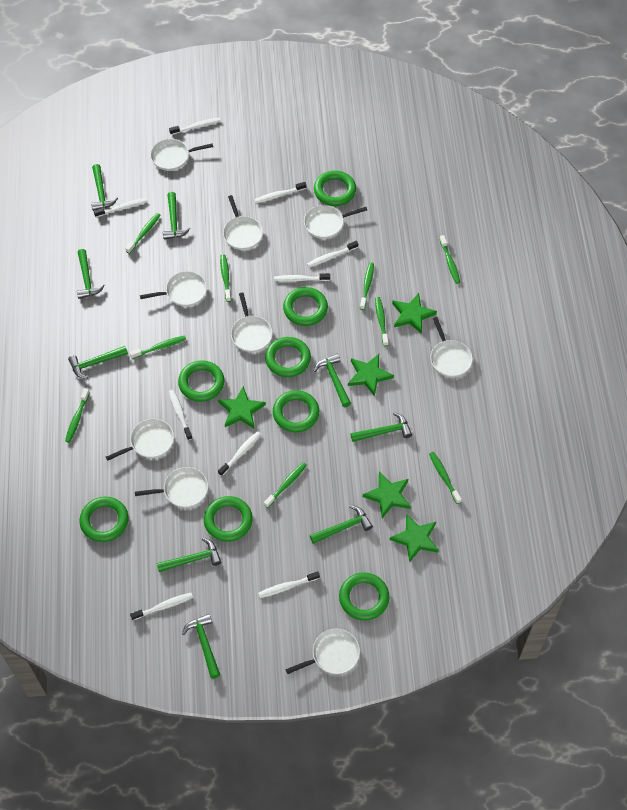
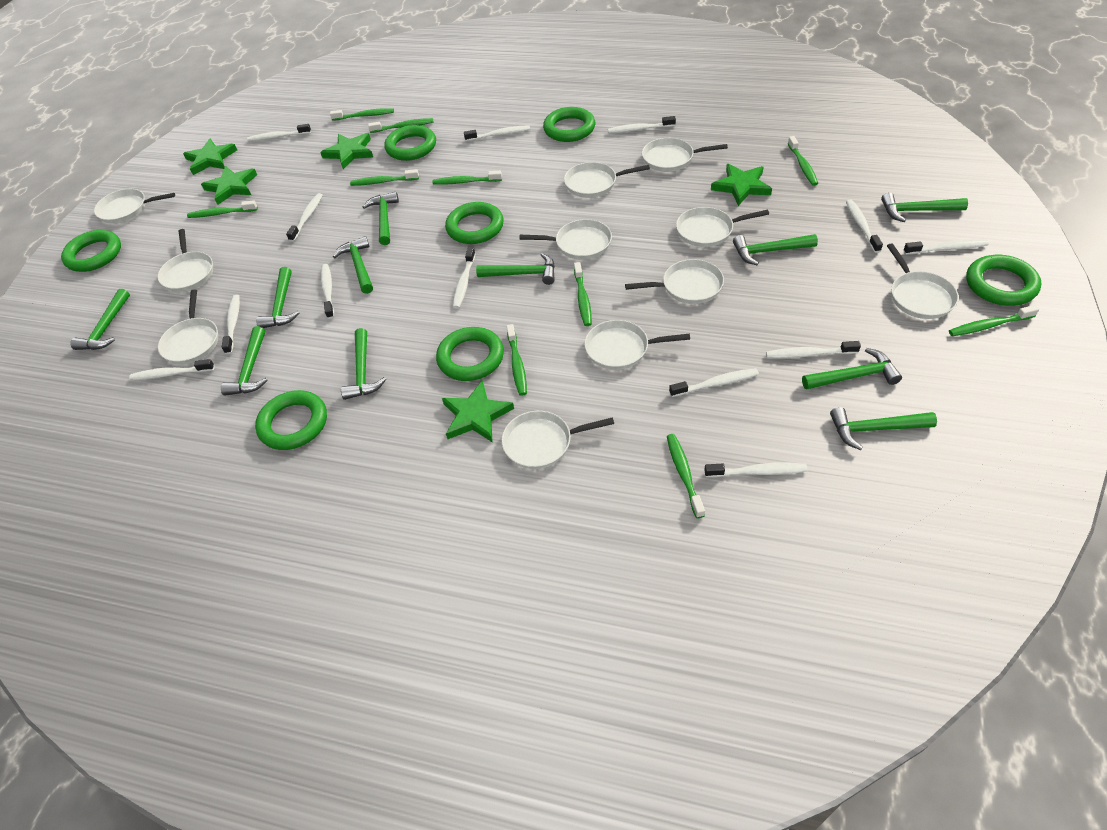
green hammer: [68,346,128,379] [77,249,105,299] [91,164,118,211] [156,538,221,572] [163,192,190,239] [182,614,220,679] [310,505,373,544] [314,354,351,407] [351,412,412,442] = 9 -> [70,289,130,350] [221,326,268,396] [256,267,300,328] [333,236,373,294] [341,328,386,400] [363,192,399,245] [476,253,555,285] [733,234,818,265] [802,348,902,390] [830,407,937,450] [881,193,968,222] = 11
green ring: [80,496,129,542] [178,360,224,402] [204,496,253,542] [265,337,311,377] [273,390,319,432] [283,287,328,326] [314,171,356,206] [339,572,389,621] = 8 -> [61,230,121,272] [255,390,327,450] [384,125,436,161] [436,327,504,381] [445,202,504,244] [543,107,595,142] [966,255,1042,306] = 7
green toothbrush: [65,388,90,443] [125,213,160,254] [130,335,186,359] [220,254,231,302] [264,462,307,508] [360,262,374,310] [375,297,388,346] [429,452,462,504] [439,235,460,284] = 9 -> [187,200,258,218] [330,108,394,121] [350,169,419,186] [368,118,434,133] [432,171,502,185] [507,324,527,396] [574,262,592,326] [667,434,705,518] [788,136,818,186] [949,305,1039,336] = 10
white pan: [106,419,174,461] [135,467,208,508] [140,271,207,307] [150,139,213,171] [223,195,263,250] [231,293,273,352] [285,629,360,674] [304,205,367,239] [430,317,473,377] = 9 -> [94,189,175,223] [158,229,213,292] [158,290,218,364] [502,411,614,469] [519,219,612,260] [564,162,650,198] [584,320,690,370] [625,259,724,304] [642,138,728,172] [676,207,769,247] [887,243,959,319] = 11
white toothbrush: [94,198,148,217] [130,593,193,620] [169,118,221,135] [169,390,192,440] [218,431,261,476] [254,182,307,203] [258,571,320,598] [274,273,330,282] [307,241,358,267] = 9 -> [129,359,215,380] [222,295,240,354] [247,124,311,141] [286,193,323,242] [321,264,334,319] [453,247,476,309] [464,125,530,141] [608,116,676,133] [669,368,759,397] [704,463,807,477] [766,341,861,359] [846,199,883,253] [903,239,989,255] = 13

